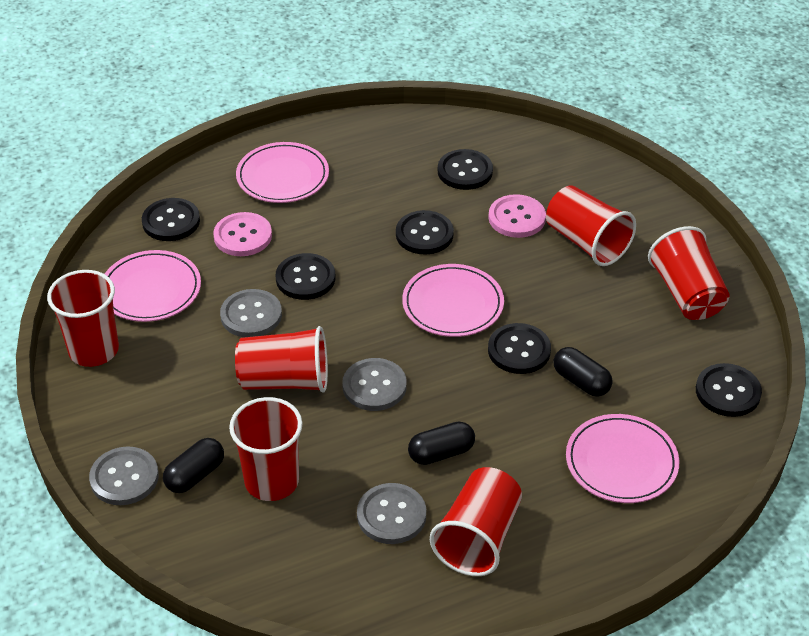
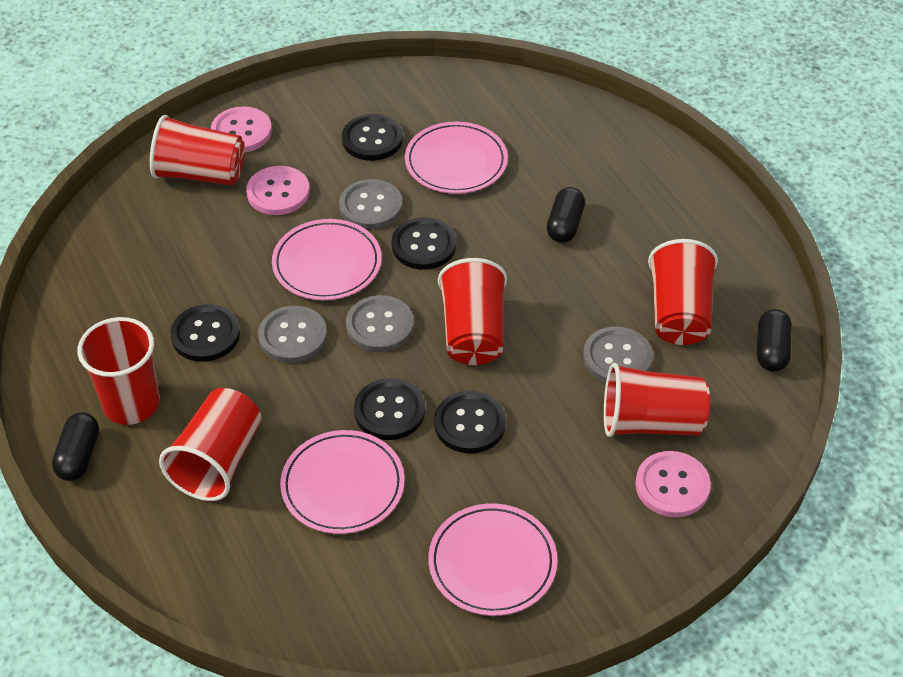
black button: [142,198,200,241] [276,253,336,300] [396,210,454,255] [438,149,493,190] [488,323,551,374] [696,363,762,417] = 6 -> [170,304,240,362] [342,114,403,161] [354,378,425,440] [392,217,456,270] [434,391,506,453] = 5
pink button: [213,212,272,256] [488,194,546,238] = 2 -> [211,106,272,152] [246,166,310,215] [635,451,711,517] = 3

